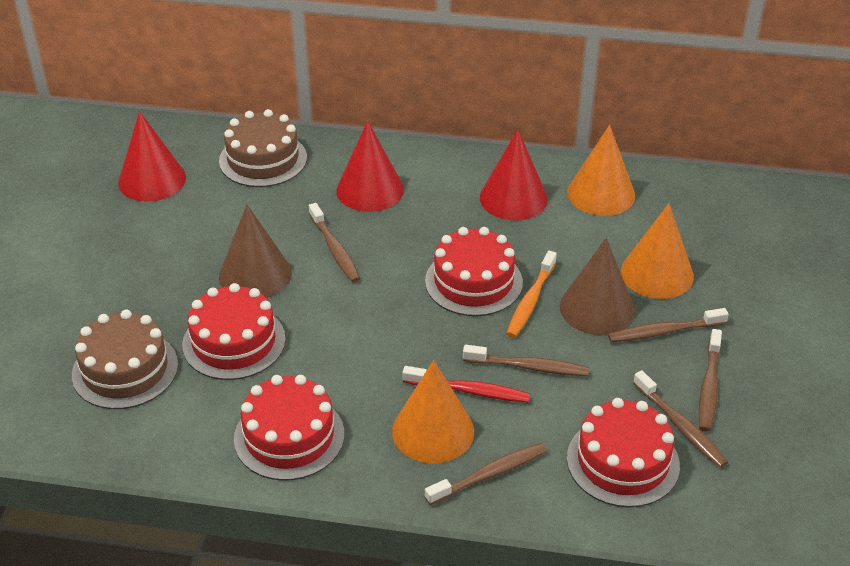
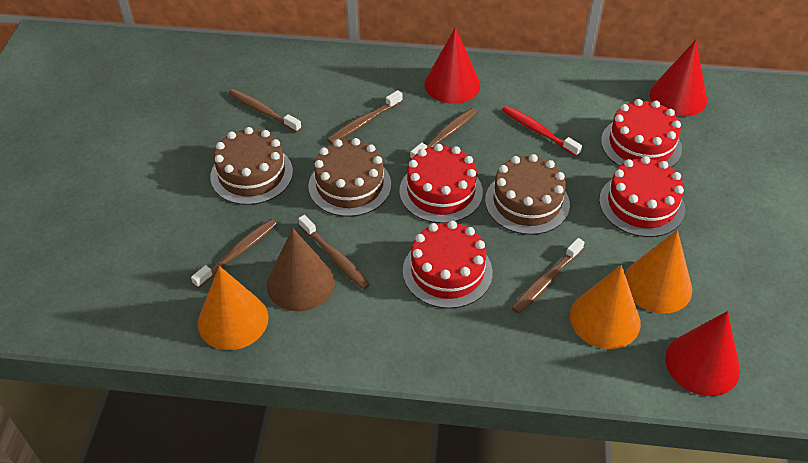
brown cake: [72,310,178,409] [219,109,307,187] = 2 -> [210,127,293,205] [308,138,391,217] [485,154,570,235] = 3
brown cone: [219,204,292,298] [560,238,635,335] = 2 -> [267,228,335,311] = 1
orange toothbrush: [506,251,557,338] = 1 -> none = 0

